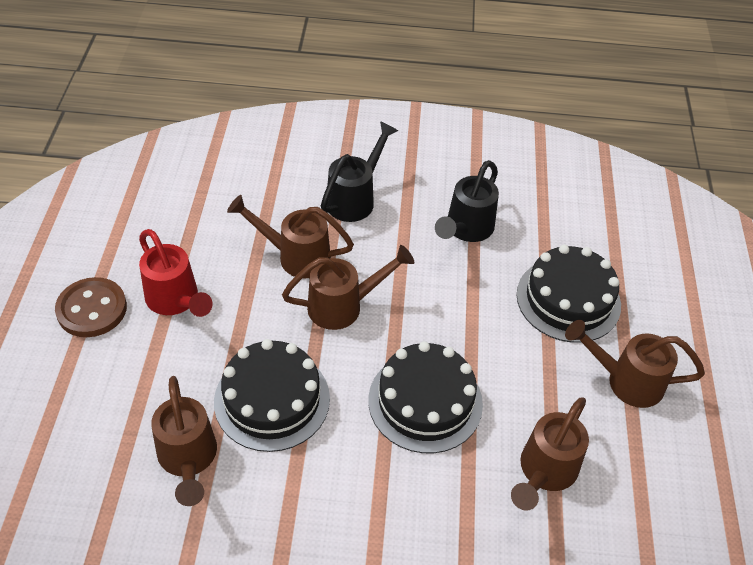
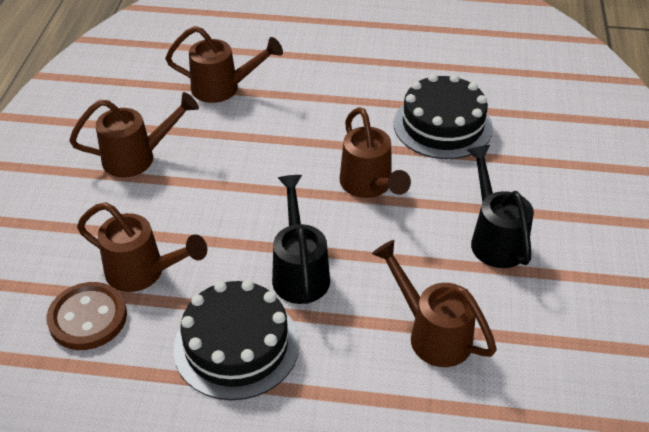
black cake: [214,339,330,452] [368,341,483,453] [517,245,621,343] = 3 -> [173,280,299,400] [394,74,493,159] = 2
red watering can: [139,229,213,317] = 1 -> none = 0

